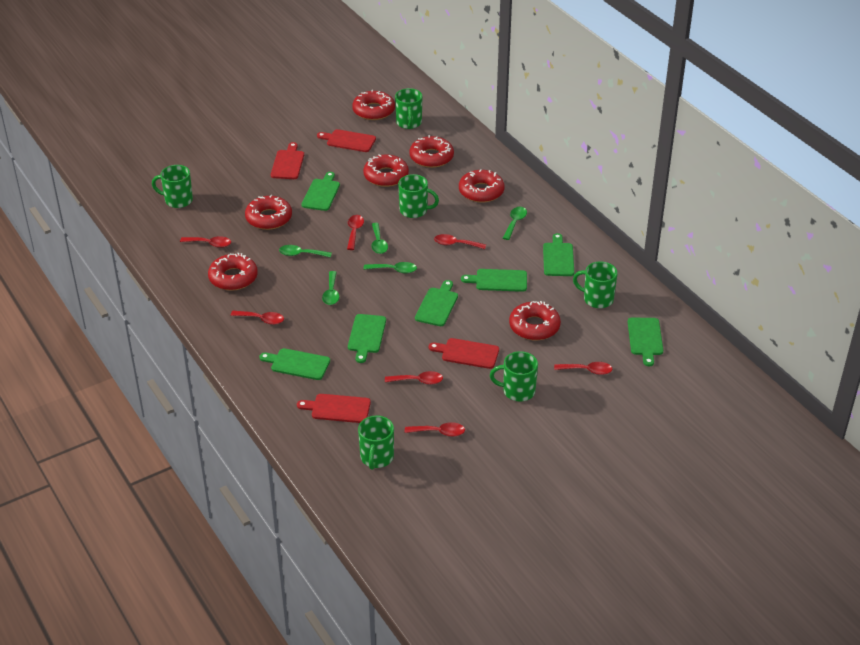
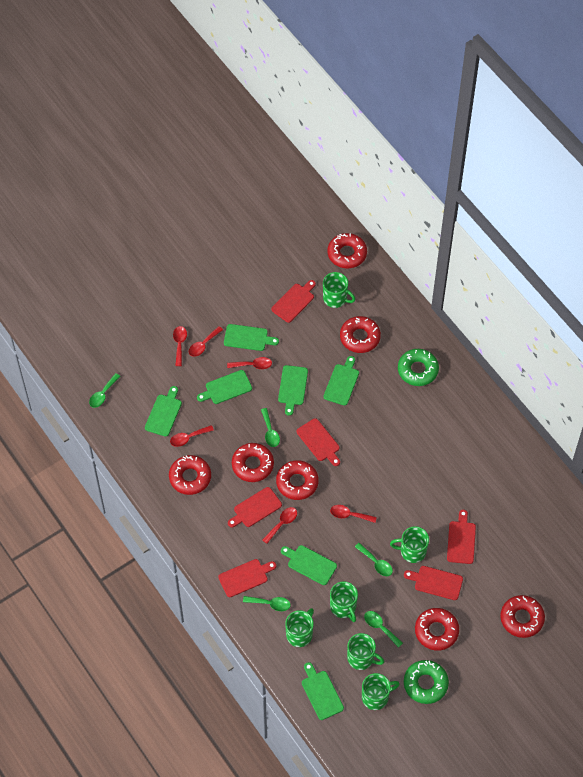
green donut: none = 0 -> [398,349,439,386] [404,660,449,704] = 2
red cutting board: [271,142,304,179] [297,394,371,423] [317,129,376,152] [429,338,499,369] = 4 -> [218,559,276,597] [228,487,282,527] [271,280,316,323] [296,418,340,466] [404,566,463,600] [447,510,476,564] = 6
red spoon: [180,236,231,248] [230,311,284,325] [347,215,364,250] [385,371,443,385] [405,422,465,437] [434,234,486,249] [554,362,612,375] = 7 -> [170,425,214,447] [173,326,187,366] [189,326,223,357] [227,357,272,369] [262,507,297,544] [330,505,377,523] = 6

